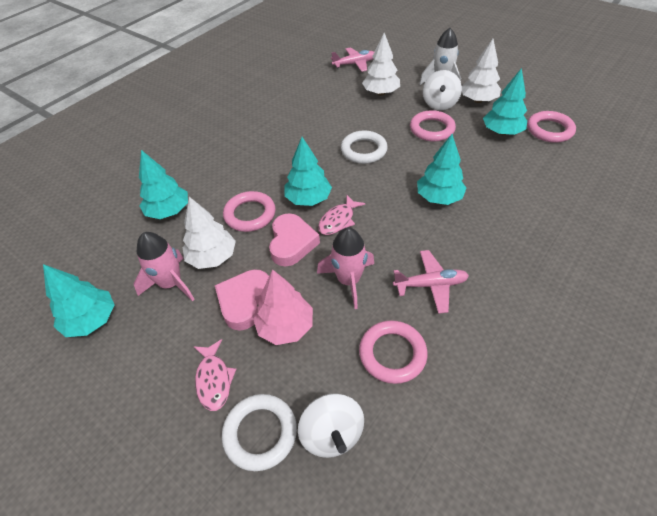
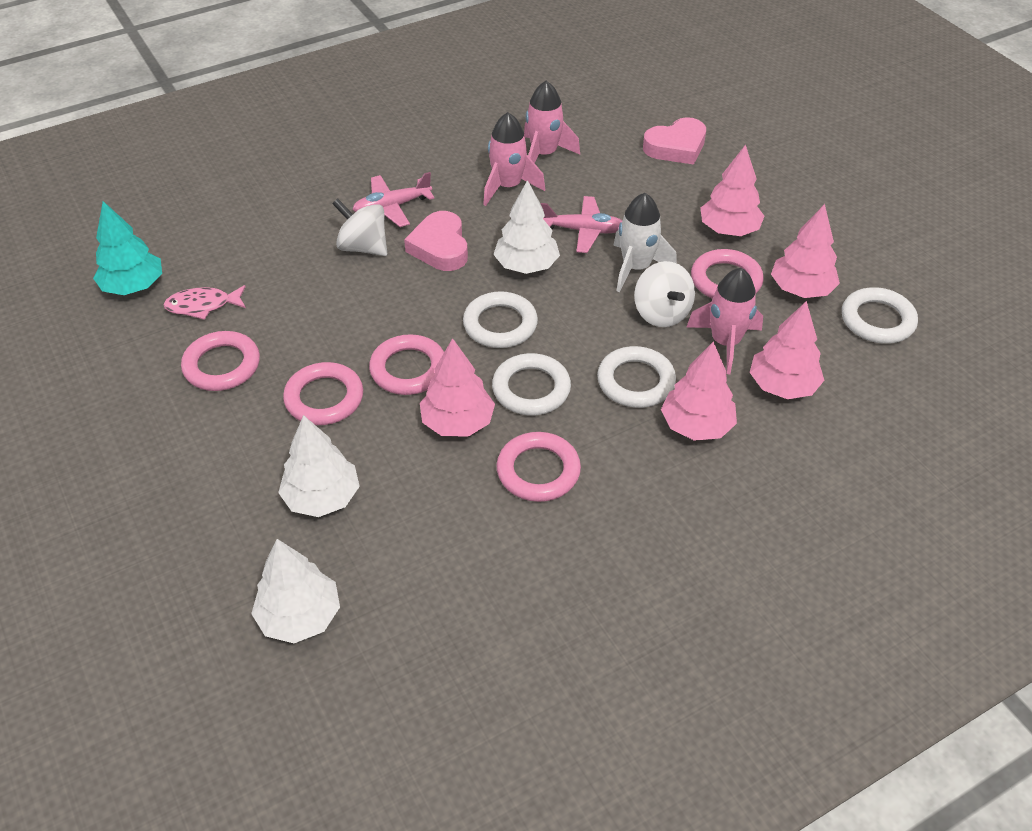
pink fish: [194,339,236,411] [318,195,365,235] = 2 -> [163,285,246,320] = 1
pink ring: [223,191,275,232] [359,320,428,384] [410,110,456,142] [527,111,576,143] = 4 -> [181,331,260,391] [283,362,363,425] [369,334,444,395] [496,432,581,502] [691,249,764,299] = 5
pink rocket: [133,232,195,301] [317,227,374,309] = 2 -> [483,112,545,206] [524,81,580,163] [687,268,763,374] = 3
pink tree: [253,269,313,345] = 1 -> [420,338,495,437] [661,341,737,441] [700,144,765,236] [750,301,824,399] [771,204,840,298] = 5
turquoise tree: [43,264,115,337] [139,150,188,219] [285,137,332,206] [417,134,467,205] [483,68,527,135] = 5 -> [93,201,162,295] = 1
white ring: [222,394,297,471] [341,131,388,164] = 2 -> [463,291,538,348] [492,353,571,415] [597,346,676,408] [842,287,918,344] = 4

